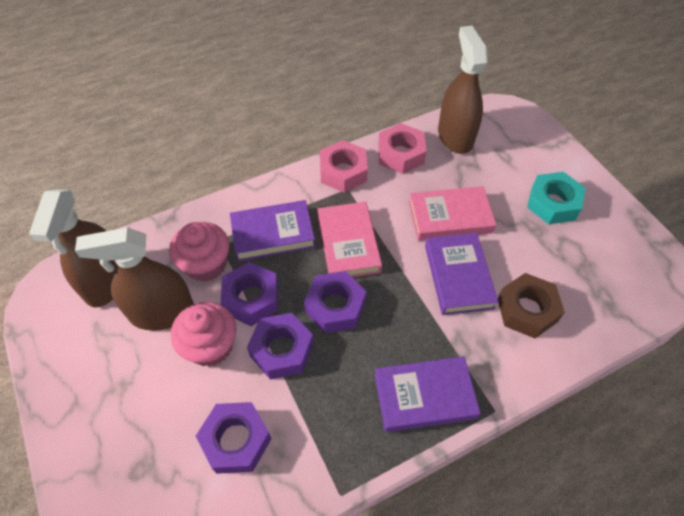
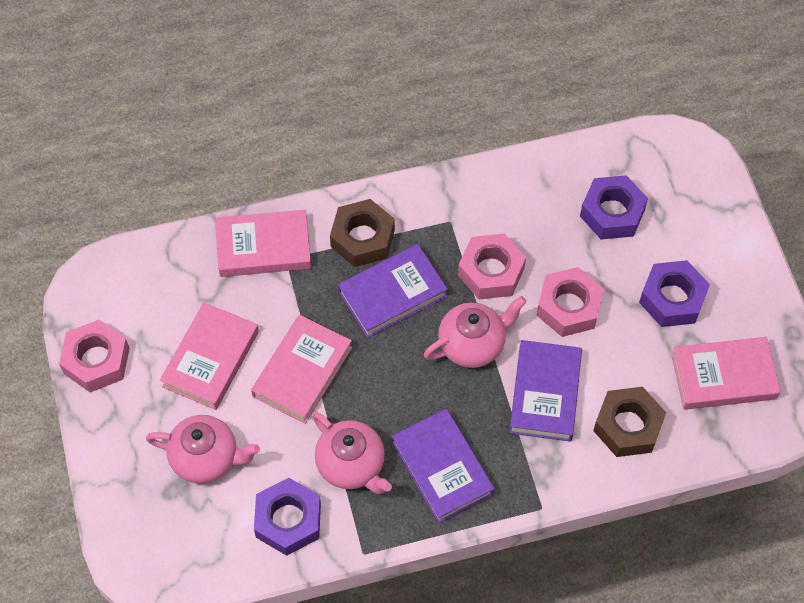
brown nut: [498,273,565,338] = 1 -> [330,199,395,267] [593,387,666,457] = 2
brown spray bottle: [29,189,118,307] [75,227,194,331] [438,26,488,154] = 3 -> none = 0
pink book: [317,202,382,277] [409,186,496,241] = 2 -> [160,302,259,410] [215,210,311,277] [251,315,352,424] [671,337,781,410] = 4
pink cupcake: [169,222,229,282] [171,302,237,367] = 2 -> none = 0
pink nut: [320,140,368,193] [378,123,427,174] = 2 -> [59,320,130,392] [458,233,526,299] [537,267,604,337] = 3
pink teapot: none = 0 -> [146,415,260,484] [312,412,392,494] [424,296,526,368] = 3
purple nut: [196,402,271,474] [221,262,278,326] [247,313,314,380] [304,271,366,333] = 4 -> [254,478,321,556] [580,175,648,240] [639,260,710,327] = 3
turquoise nut: [527,172,586,224] = 1 -> none = 0

